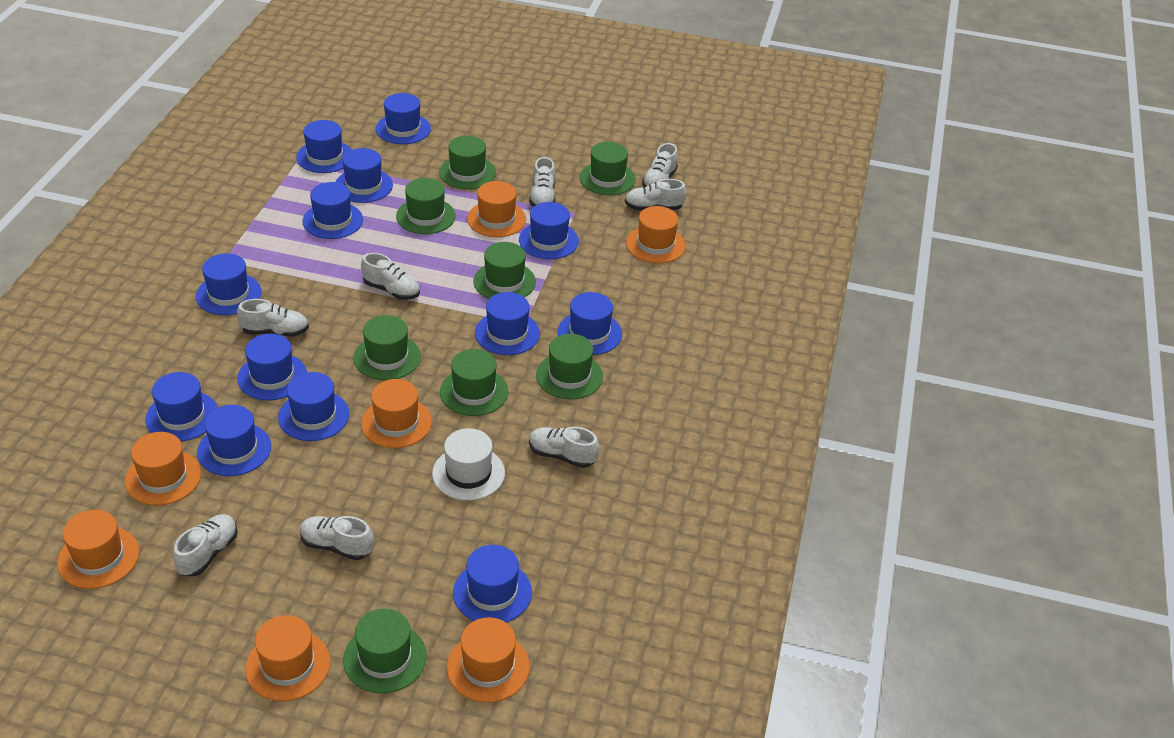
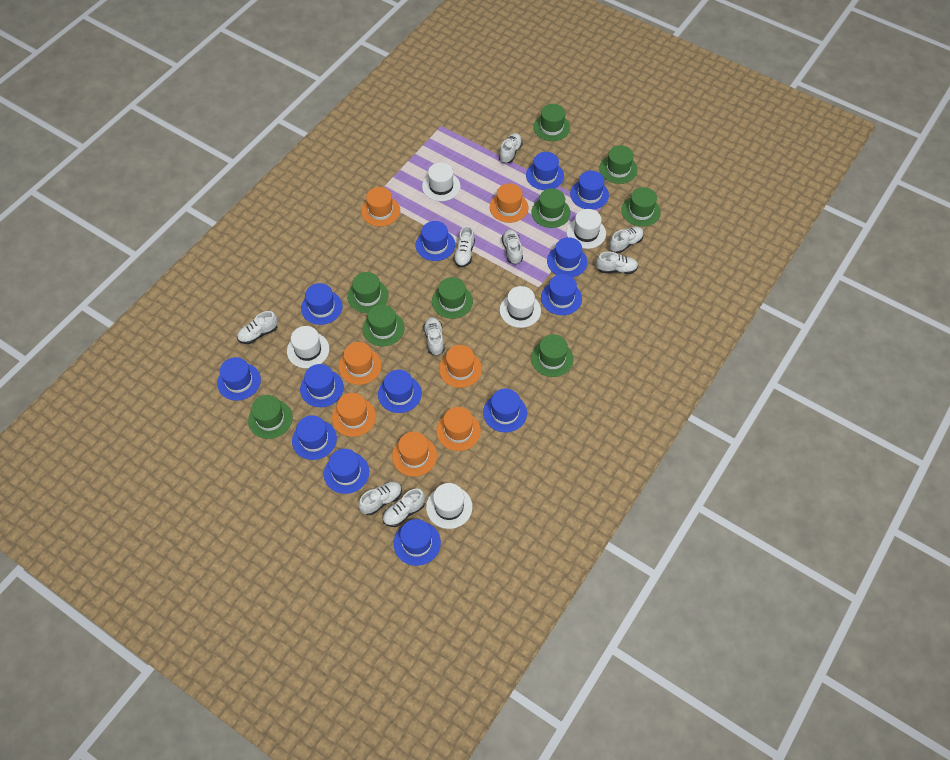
green hat: [343,609,427,693] [354,315,421,380] [396,178,456,234] [439,136,496,189] [440,349,508,416] [473,242,536,299] [536,334,603,399] [579,142,636,195] = 8 -> [248,395,293,439] [347,272,389,313] [363,304,405,346] [432,277,473,319] [531,188,571,228] [531,334,573,377] [533,104,570,141] [599,145,638,184] [621,187,661,227] = 9
white hat: [432,428,505,501] = 1 -> [287,326,329,368] [422,162,460,201] [426,483,473,529] [500,286,541,328] [567,209,606,249] = 5
white shoe: [173,514,238,576] [237,299,309,337] [300,516,374,560] [361,253,420,300] [529,157,556,207] [529,427,600,468] [625,179,687,210] [642,143,678,187] = 8 -> [237,311,278,344] [358,481,402,515] [382,489,425,527] [423,317,445,356] [453,226,475,267] [499,133,523,163] [502,230,523,264] [596,251,638,274] [609,227,644,253] = 9

